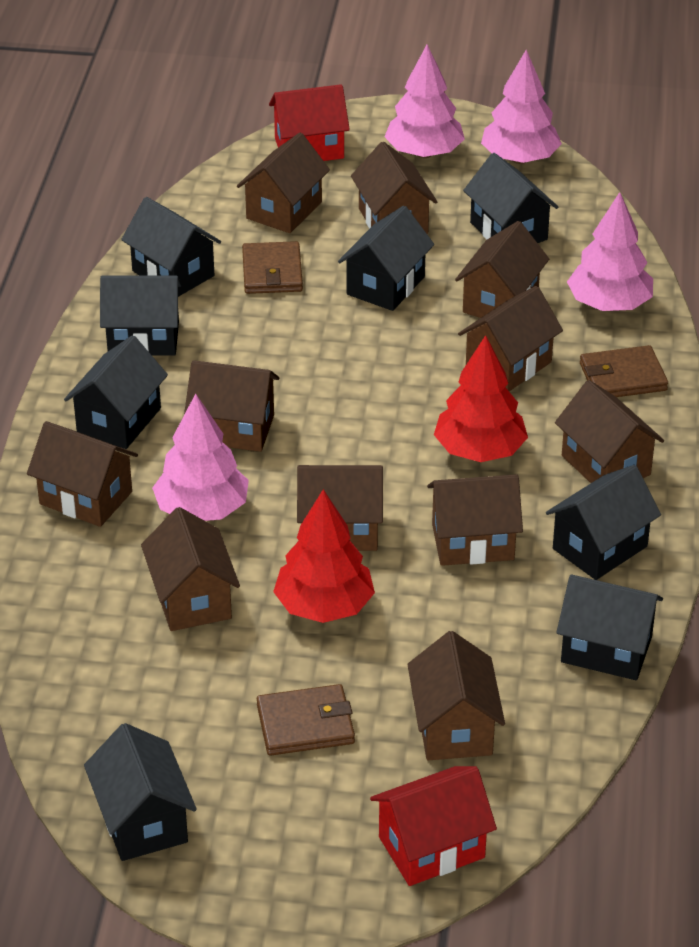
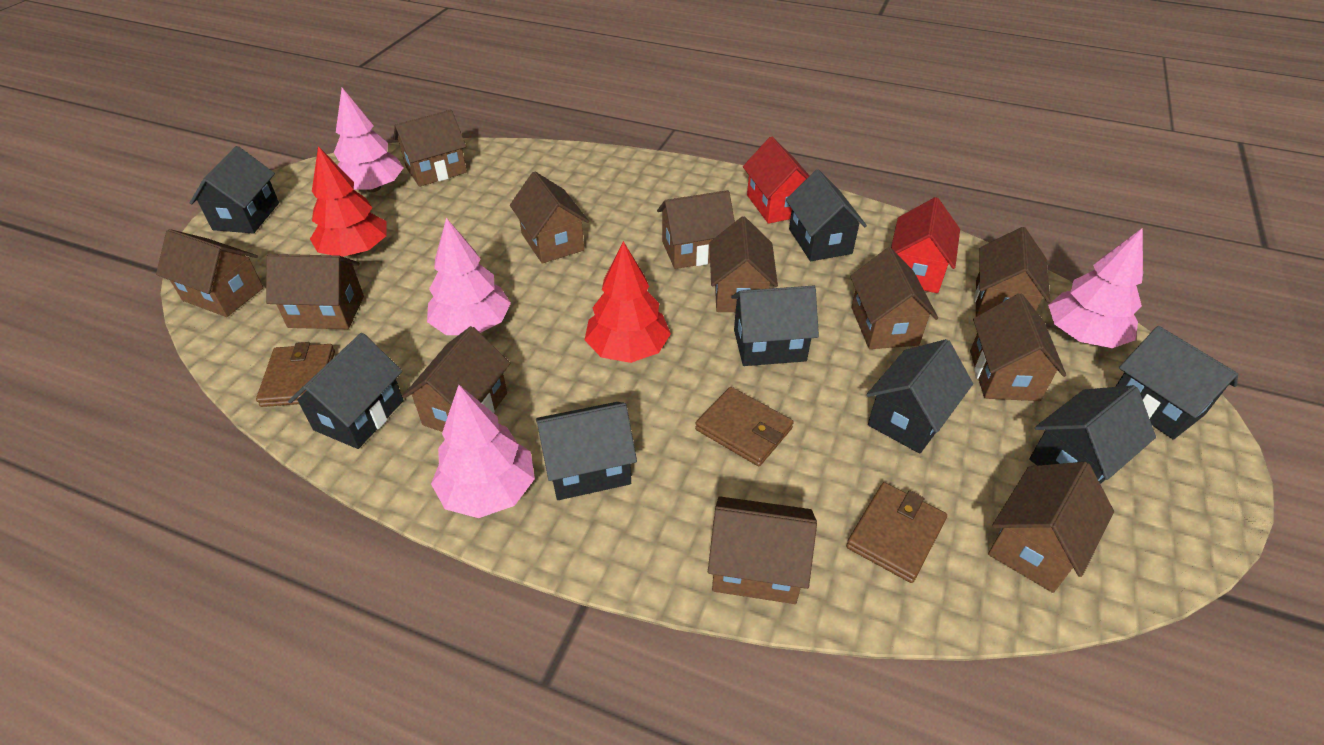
brown house: [27,421,138,527] [141,507,240,631] [184,360,279,452] [237,133,330,233] [297,465,383,551] [351,142,437,234] [407,631,505,760] [427,474,523,566] [455,221,549,318] [458,286,563,391] [555,380,664,483] = 11 -> [156,229,263,317] [266,254,364,329] [393,110,467,187] [402,326,510,432] [510,171,589,264] [657,190,735,269] [708,496,817,604] [710,217,778,312] [850,247,938,349] [970,293,1066,401] [974,227,1051,317] [988,462,1114,593] = 12

